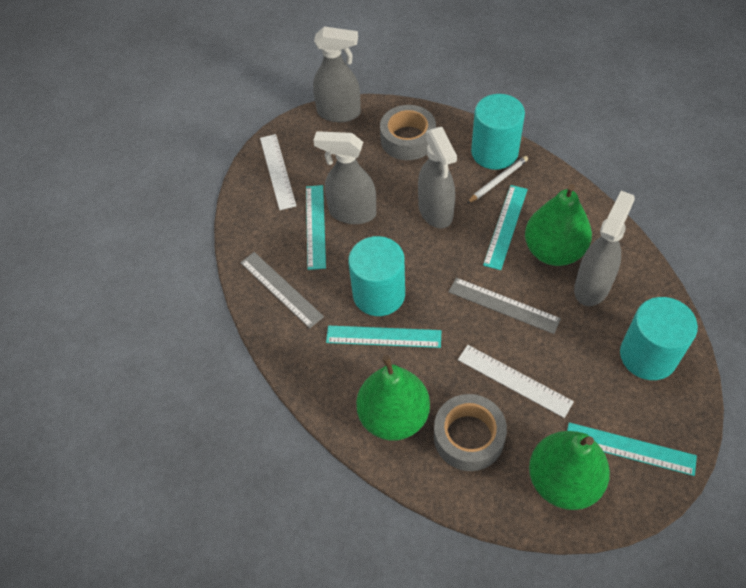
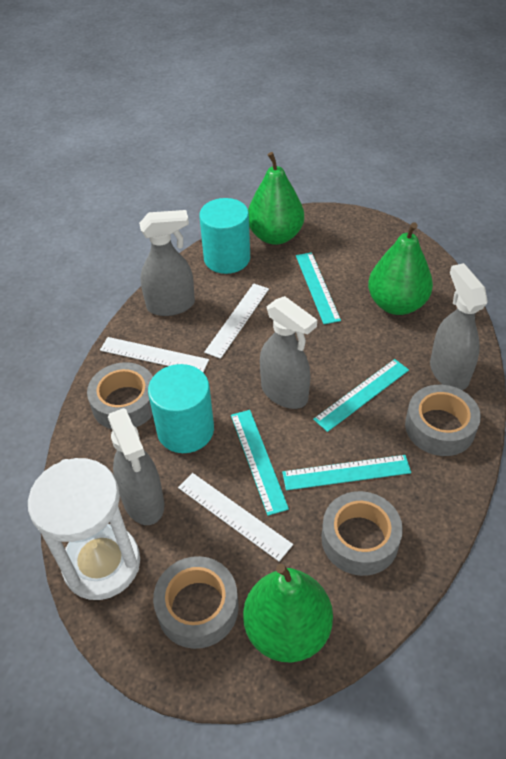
grey ruler: [240,252,324,328] [449,278,561,334] = 2 -> none = 0
grey tape: [380,105,436,160] [434,394,507,471] = 2 -> [87,362,153,429] [153,556,239,649] [321,491,403,576] [405,385,481,456] = 4
turquoise cylinder: [348,236,405,316] [471,94,525,170] [620,297,698,380] = 3 -> [148,364,214,453] [199,198,250,274] = 2
white hourglass: none = 0 -> [28,458,140,600] = 1
white pencil: [467,156,528,204] = 1 -> none = 0
white ruler: [260,134,296,210] [458,345,574,418] = 2 -> [100,337,209,372] [178,473,293,561] [204,284,269,359] = 3

